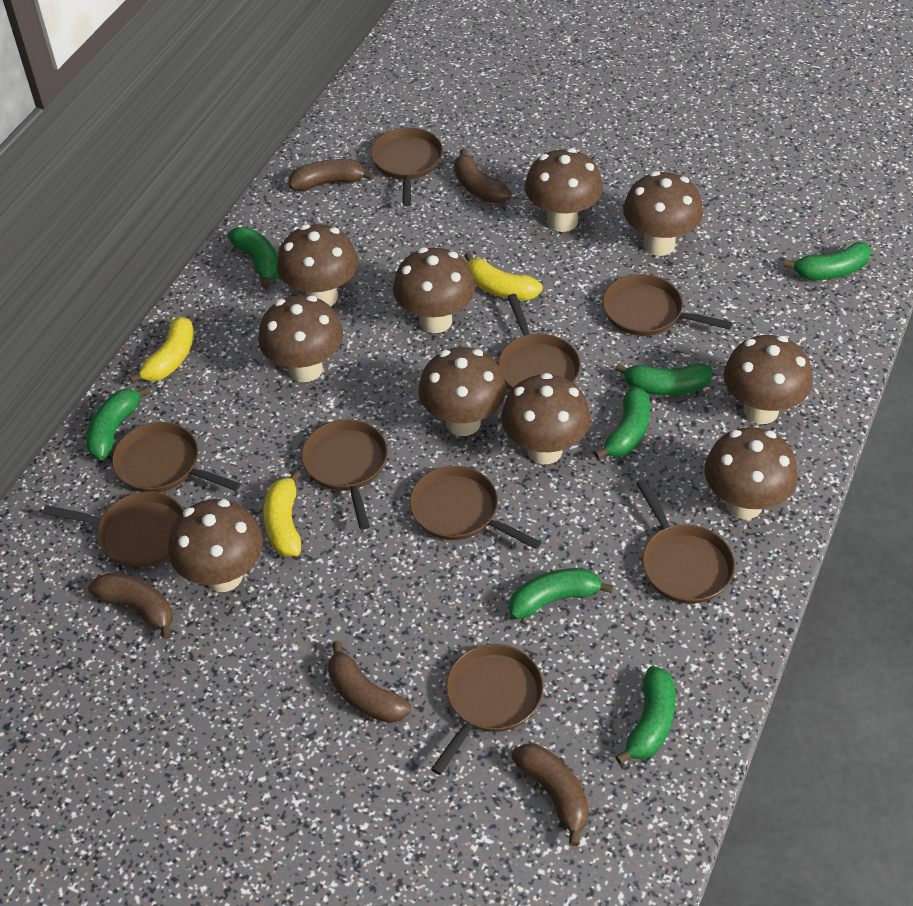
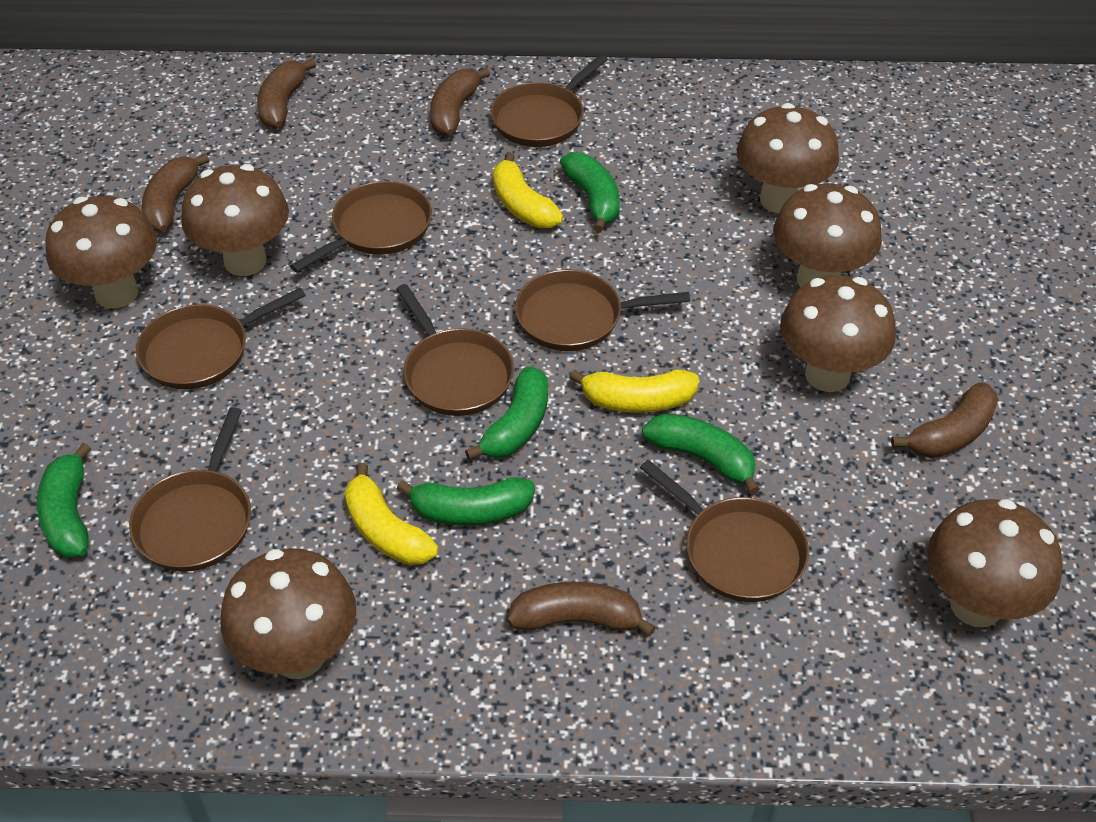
brown mushroom: [168,499,263,592] [258,295,343,382] [277,224,358,307] [393,247,476,333] [418,347,506,436] [501,373,591,464] [525,148,603,232] [623,171,703,256] [704,427,798,519] [723,335,813,424] = 10 -> [46,196,157,308] [181,164,289,276] [221,548,356,679] [737,103,839,213] [773,183,882,287] [780,275,896,392] [927,499,1063,627] = 7
brown pan: [43,491,184,567] [112,422,240,492] [301,419,388,530] [371,127,443,206] [409,466,541,549] [431,644,544,775] [498,294,581,390] [603,274,733,336] [636,480,735,604] = 9 -> [129,407,251,572] [136,287,306,389] [290,181,432,273] [396,284,514,416] [491,54,608,147] [515,270,690,351] [640,459,809,602] = 7
green banana: [86,386,150,460] [228,227,278,288] [509,568,613,619] [594,386,650,459] [615,363,713,395] [615,666,676,764] [784,242,871,280] = 7 -> [37,443,91,558] [397,477,535,526] [465,366,548,460] [560,152,620,233] [642,413,760,495] = 5

